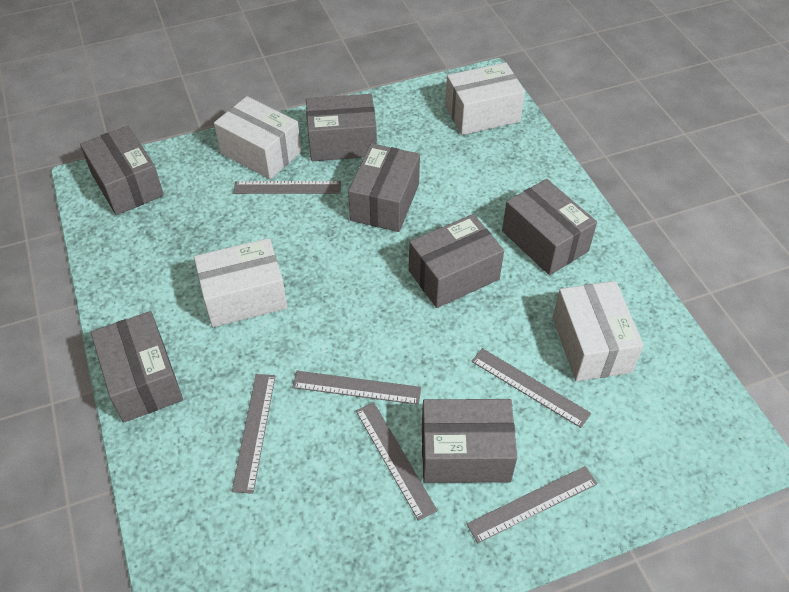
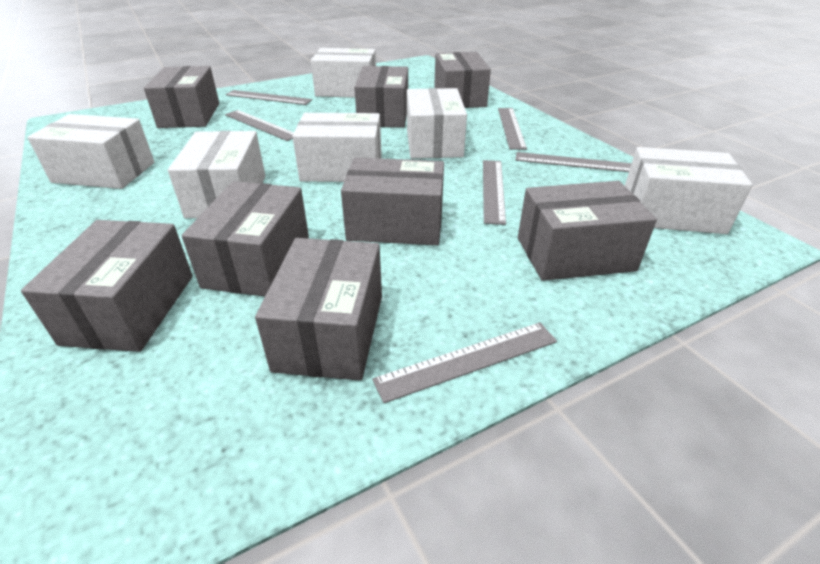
grey box: [80,126,164,215] [91,311,183,423] [306,94,377,161] [348,143,420,232] [409,214,504,308] [422,399,517,483] [502,179,597,275] = 7 -> [21,220,193,352] [144,66,219,128] [182,181,309,297] [255,238,382,381] [341,157,444,245] [354,66,408,128] [434,52,491,108] [518,181,657,281] = 8
white box: [194,238,287,327] [214,96,301,180] [445,63,525,135] [553,281,644,382] = 4 -> [27,114,154,189] [168,131,265,218] [292,113,382,182] [311,48,376,98] [407,88,467,159] [625,147,752,234] = 6

